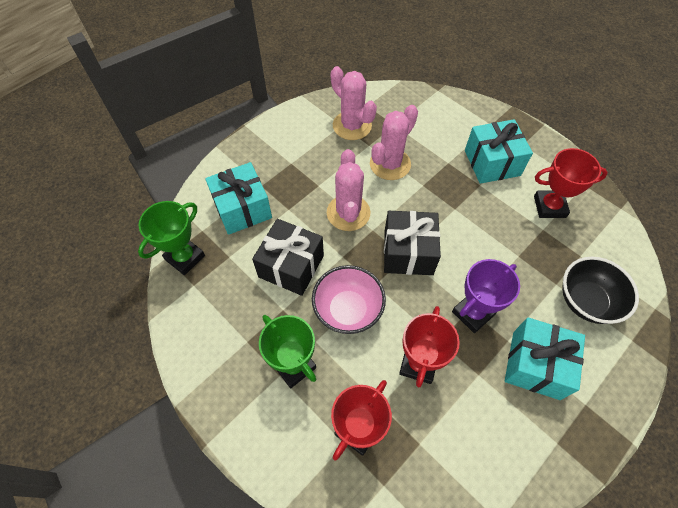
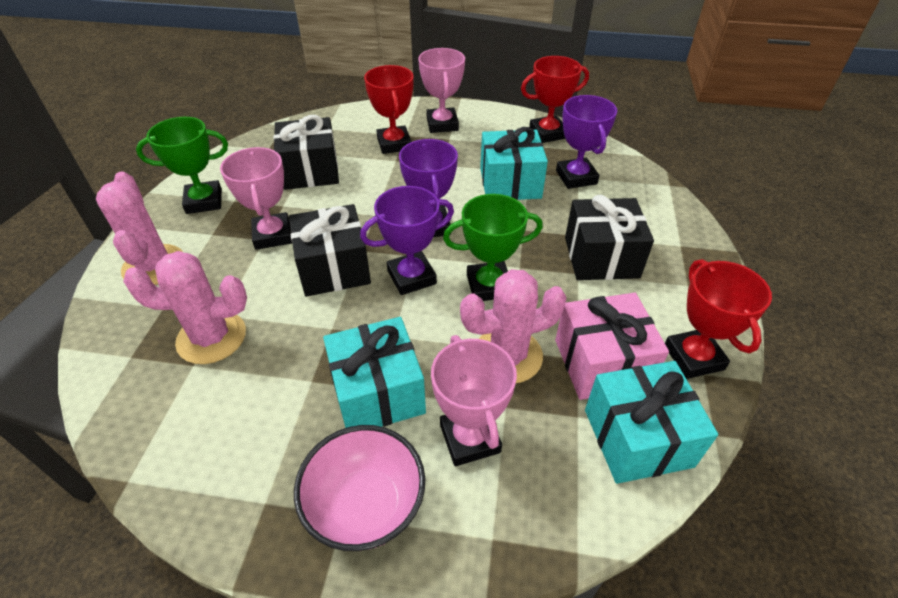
black bowl: [562,257,639,324] = 1 -> none = 0
black gift: [252,219,324,296] [384,211,441,275] = 2 -> [274,115,339,190] [289,204,371,297] [565,195,654,280] = 3
pink gift: none = 0 -> [555,293,669,400] = 1
pink trophy: none = 0 -> [220,147,292,250] [418,48,465,133] [431,335,517,466] = 3
purple trophy: [452,259,520,333] = 1 -> [360,186,454,295] [399,139,458,237] [556,95,617,189] = 3

